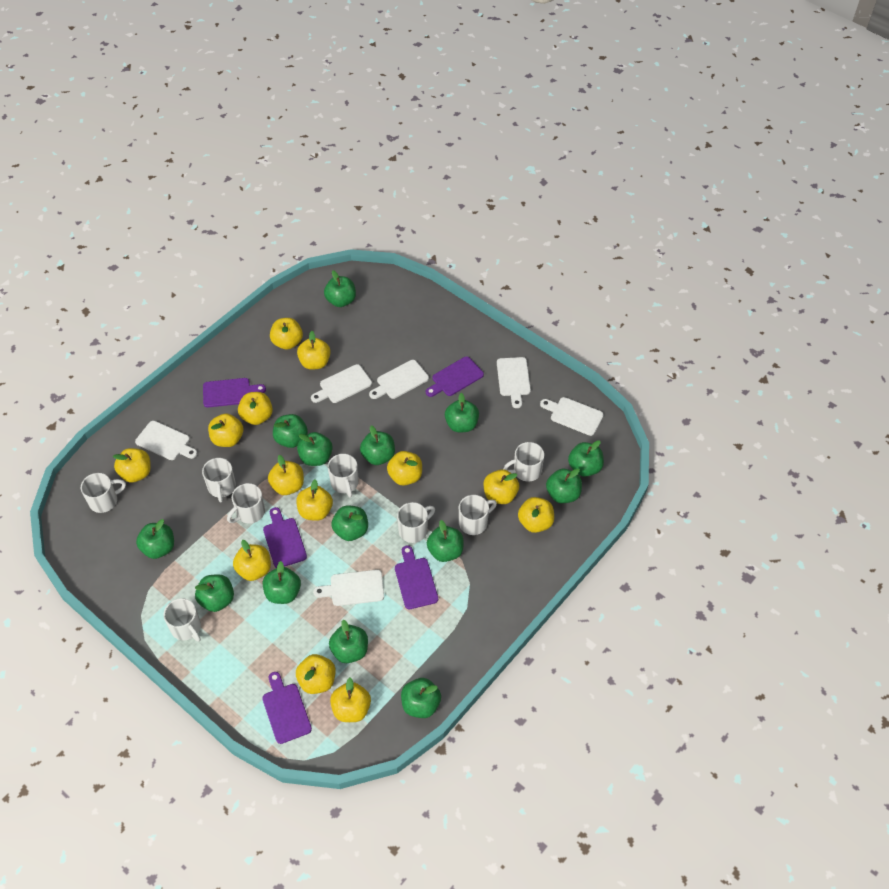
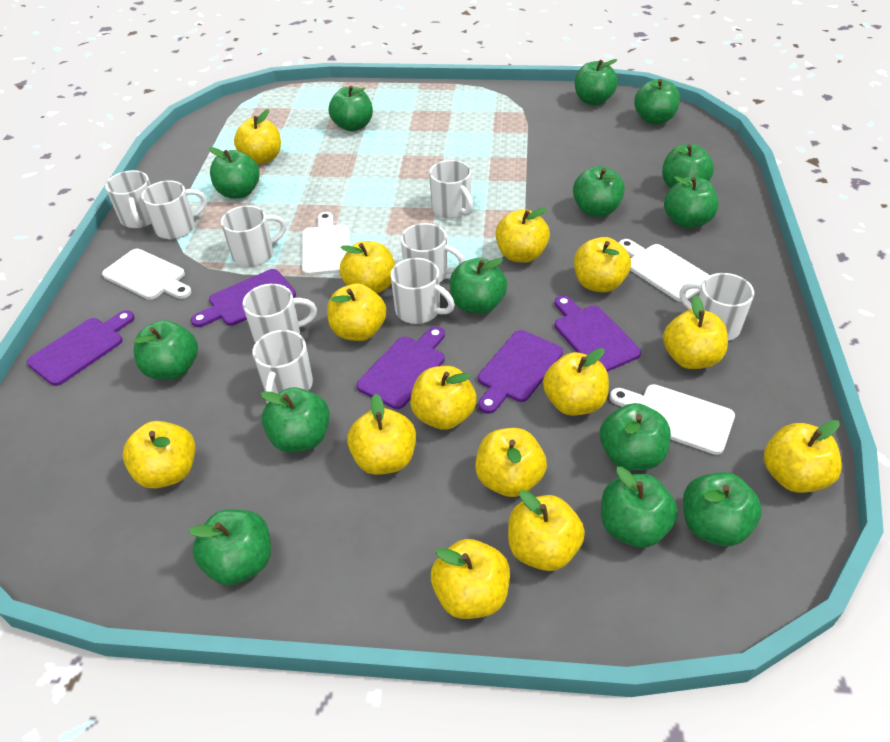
white cutting board: [135,421,197,460] [311,364,372,403] [313,570,384,606] [369,360,429,399] [497,357,531,408] [540,397,604,436] = 6 -> [102,249,192,300] [302,212,350,276] [610,384,735,455] [619,239,710,302] = 4
white mug: [81,473,126,513] [164,598,201,642] [202,458,236,503] [227,483,265,524] [328,454,359,497] [397,502,435,543] [459,495,497,535] [503,442,544,482] = 8 -> [105,170,151,228] [141,180,207,239] [221,205,286,267] [243,284,317,343] [253,330,313,403] [391,258,455,324] [401,223,465,283] [429,160,474,218] [679,273,754,341] = 9
yellow apple: [113,448,151,483] [208,413,243,447] [233,540,271,581] [238,392,273,425] [268,455,304,495] [270,318,303,350] [296,480,333,521] [296,654,336,694] [297,331,331,369] [330,678,371,722] [387,451,422,486] [484,469,519,504] [518,497,554,533] = 13 -> [123,421,196,489] [234,109,281,164] [327,283,386,341] [340,241,395,293] [347,394,416,475] [410,366,477,430] [431,539,510,619] [475,428,547,497] [496,207,550,263] [508,490,585,571] [543,348,609,416] [574,237,631,292] [663,295,728,369] [764,420,842,493] = 14

